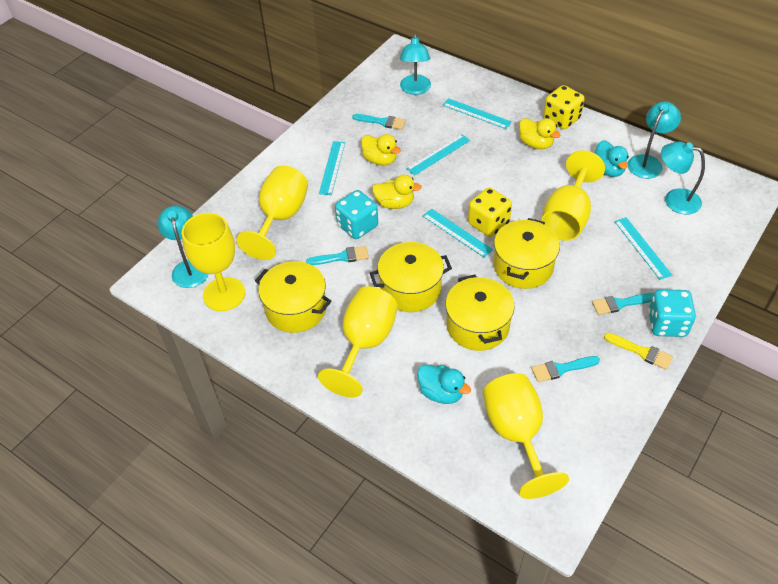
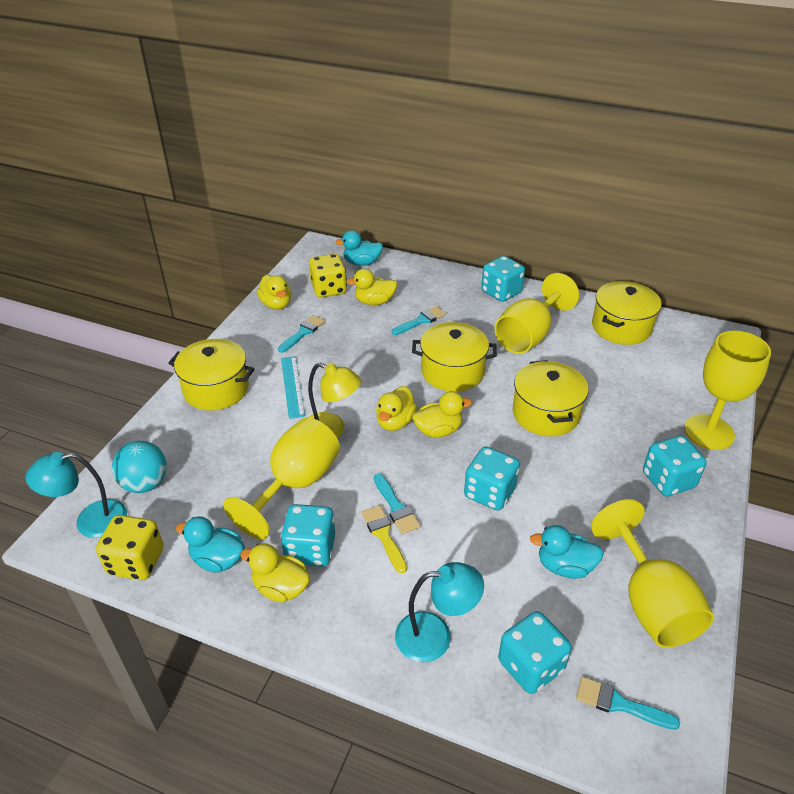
turquoise ball: none = 0 -> [112,441,167,493] = 1
turquoise dice: [335,190,378,239] [648,289,696,337] = 2 -> [281,504,335,567] [464,447,520,510] [481,256,525,302] [498,611,572,694] [643,435,706,497] = 5
turquoise duck: [417,364,471,404] [595,140,629,177] = 2 -> [176,516,245,572] [335,230,383,266] [530,525,604,579] = 3
turquoise lamp: [157,206,209,288] [400,33,431,95] [628,102,681,179] [661,141,705,214] = 4 -> [26,452,127,538] [395,562,484,662] = 2
turquoise ruler: [319,141,345,195] [406,134,470,176] [423,209,493,257] [443,98,512,129] [614,217,672,280] = 5 -> [281,356,305,419] = 1
yellow duck: [361,134,401,166] [372,175,422,209] [519,118,561,149] = 3 -> [240,543,310,602] [257,275,291,310] [346,269,397,305] [376,386,417,431] [412,391,472,438] = 5
yellow goblet: [182,213,245,311] [236,166,308,260] [318,286,398,398] [483,373,569,499] [541,150,605,241] = 5 -> [223,418,340,539] [495,273,579,354] [591,499,714,648] [684,331,771,450] = 4
yellow lamp: none = 0 -> [307,363,361,438] = 1

